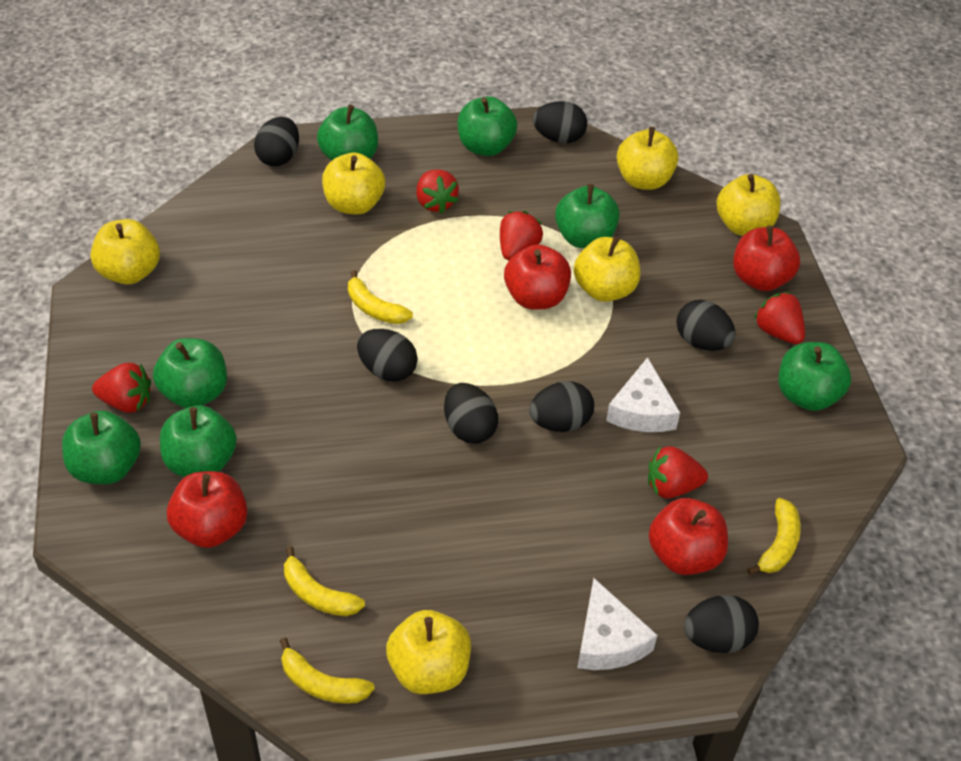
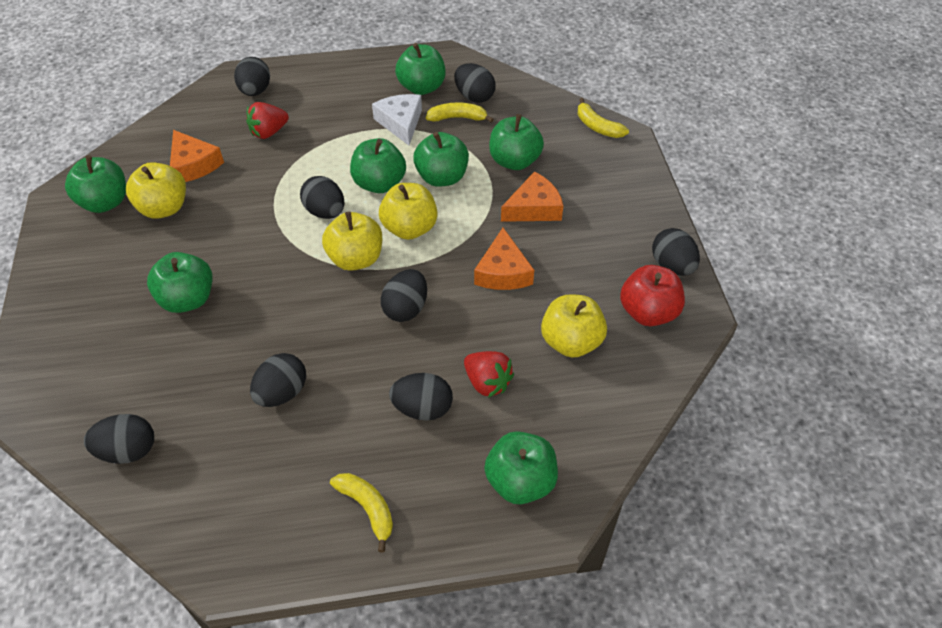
black egg: [254,117,299,166] [357,329,418,382] [444,383,498,444] [529,381,594,432] [533,101,587,143] [676,300,736,351] [684,595,759,653] = 7 -> [84,414,154,464] [234,57,270,96] [250,353,306,407] [300,176,344,219] [381,269,427,322] [389,373,453,421] [454,63,496,103] [652,228,700,276] = 8
orange cheese: none = 0 -> [170,130,224,182] [474,228,534,290] [501,171,563,222] = 3
red apple: [167,471,248,548] [504,244,571,310] [649,498,728,575] [733,225,800,291] = 4 -> [620,265,685,326] = 1
red strawberry: [92,363,151,413] [416,170,459,213] [500,211,543,260] [648,446,708,498] [754,292,805,344] = 5 -> [246,102,289,139] [464,351,514,398] = 2
white cheese: [577,578,657,670] [606,357,680,432] = 2 -> [372,94,422,145] = 1
yellow apple: [91,219,160,284] [322,152,385,215] [386,610,471,694] [574,236,640,302] [617,127,678,190] [717,174,781,236] = 6 -> [126,162,186,219] [322,212,382,271] [379,183,438,240] [541,294,607,358] = 4
yellow banana: [280,638,375,704] [284,546,365,616] [348,270,413,324] [747,498,801,575] = 4 -> [330,473,393,552] [426,102,494,123] [578,98,629,138] = 3

